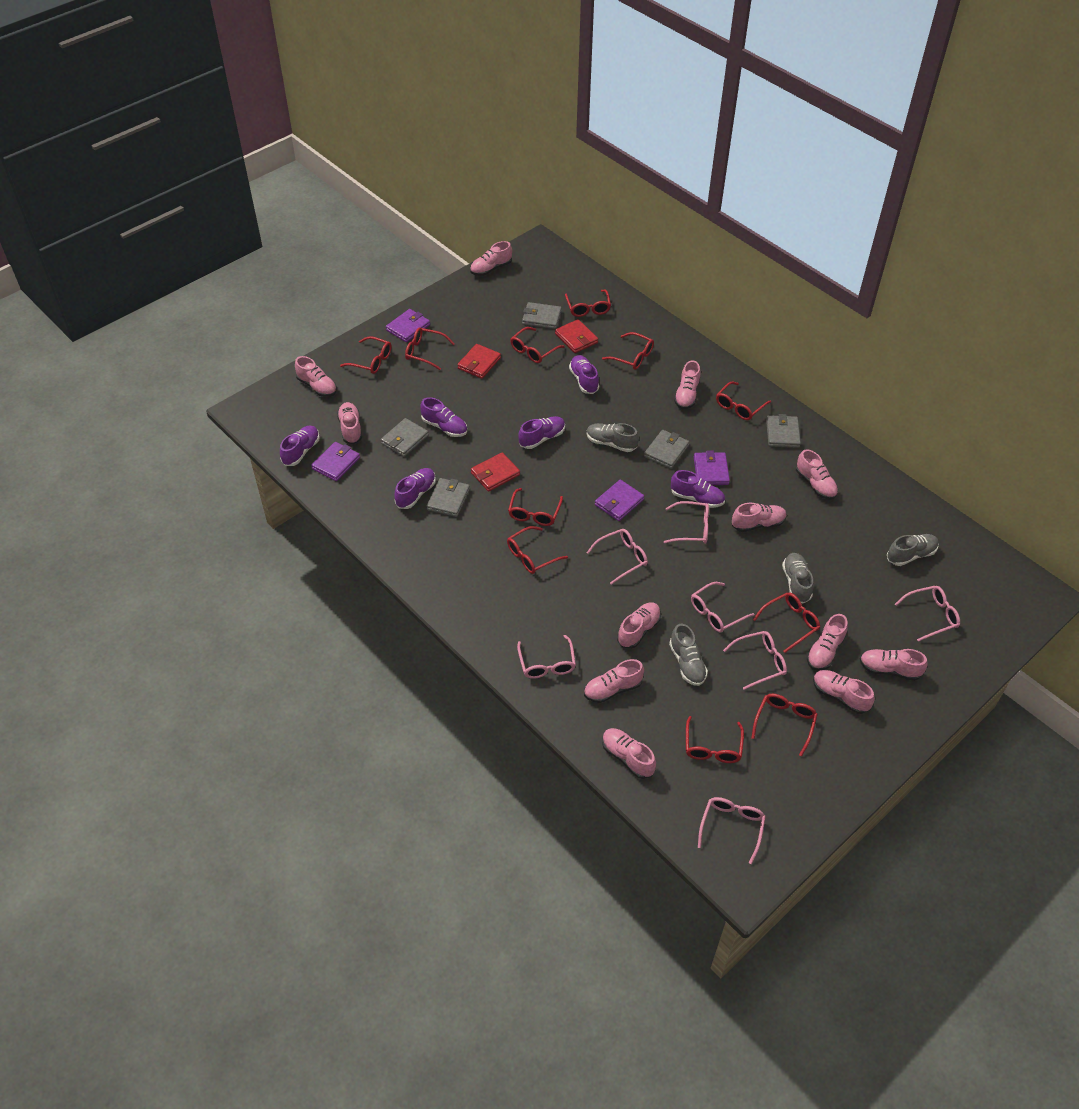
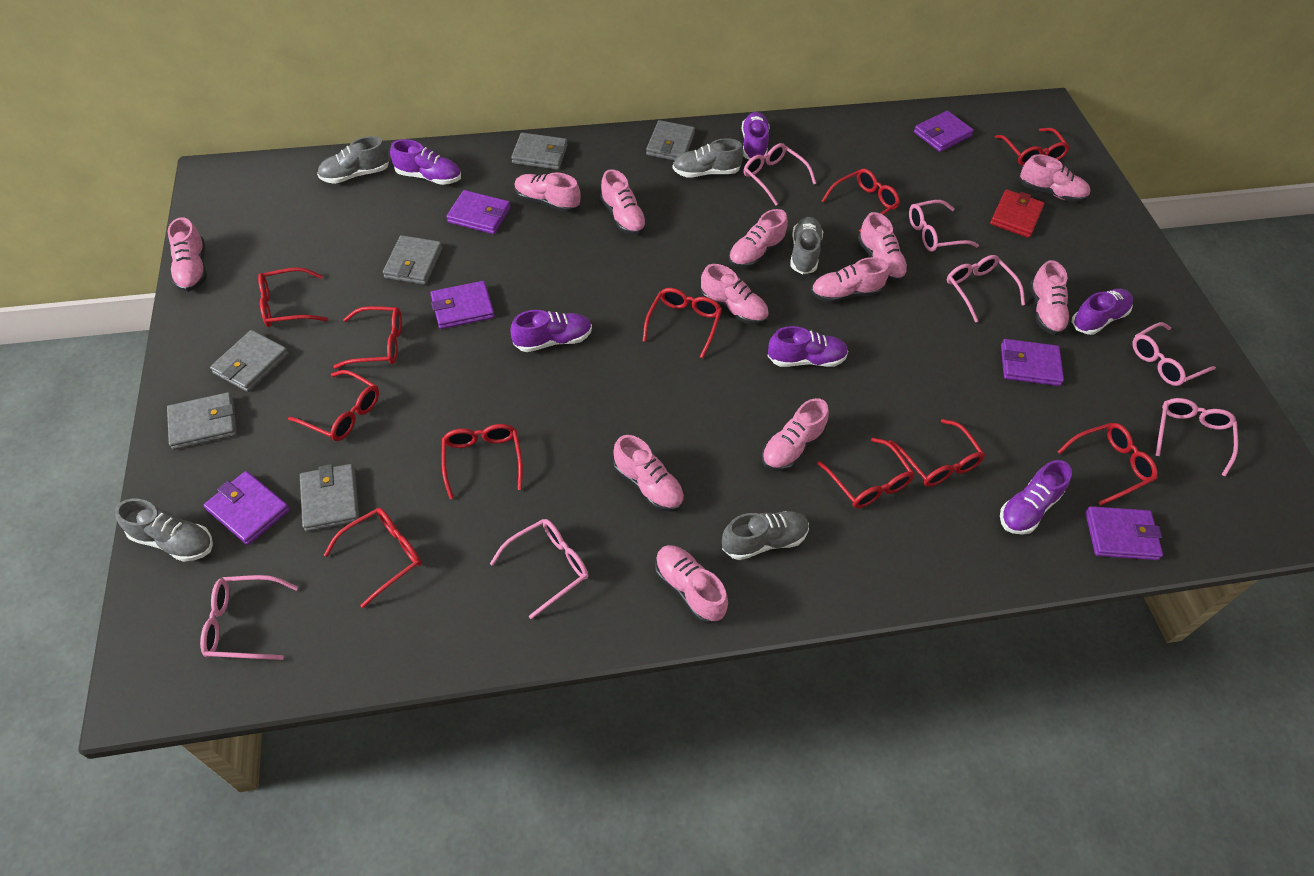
grey shoe: [587,423,639,452] [669,624,708,686] [782,553,814,604] [887,534,939,566] = 4 -> [115,499,213,562] [317,136,389,184] [673,138,743,178] [722,511,809,560] [790,217,823,274] = 5
grey wallet: [381,418,429,457] [427,478,470,517] [522,302,562,329] [644,430,689,469] [766,414,801,448] = 5 -> [167,392,237,450] [210,330,289,392] [300,464,359,532] [383,235,443,285] [511,133,568,170] [646,120,695,161] = 6
purple wallet: [311,442,360,481] [386,309,430,342] [595,480,644,521] [694,451,730,485] = 4 -> [204,471,290,545] [430,281,495,329] [446,190,511,234] [914,111,974,152] [1001,339,1064,386] [1085,506,1163,560] = 6
red wallet: [457,344,501,379] [471,452,520,491] [555,319,598,353] = 3 -> [990,189,1044,238] = 1

